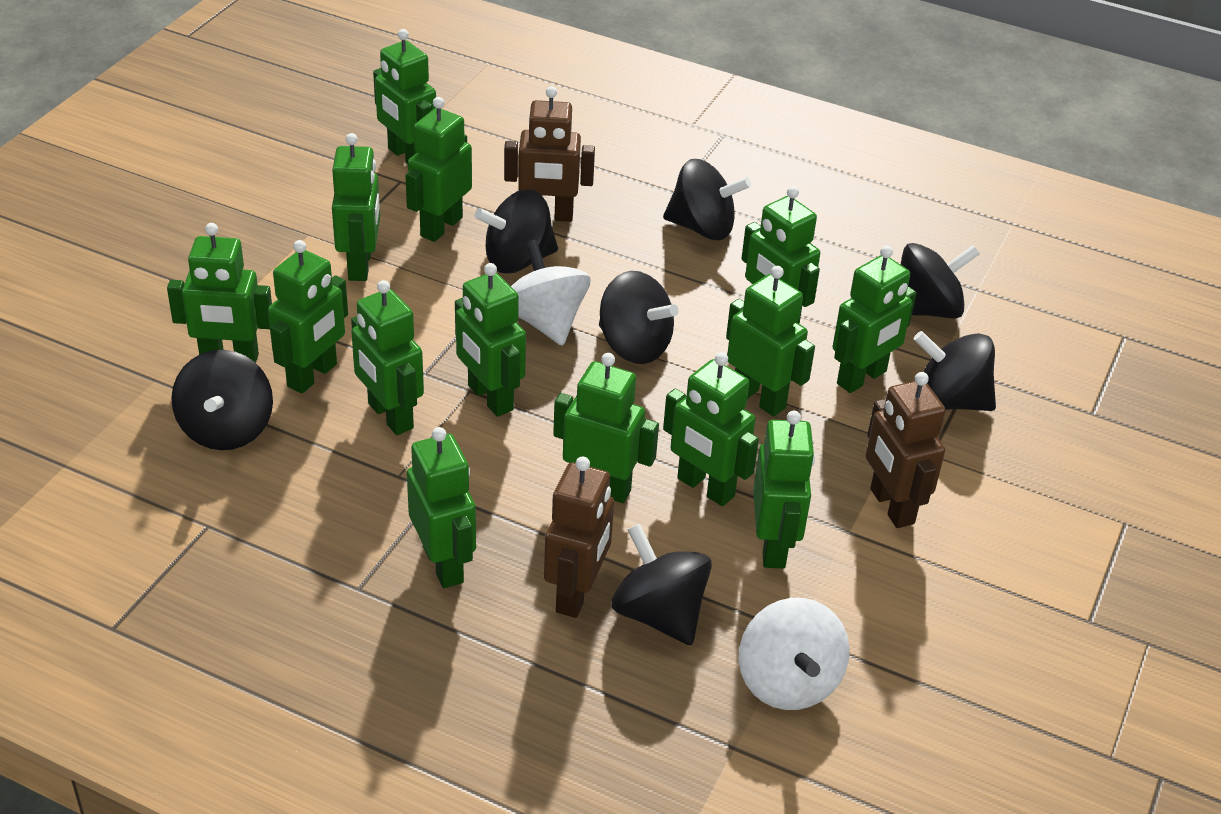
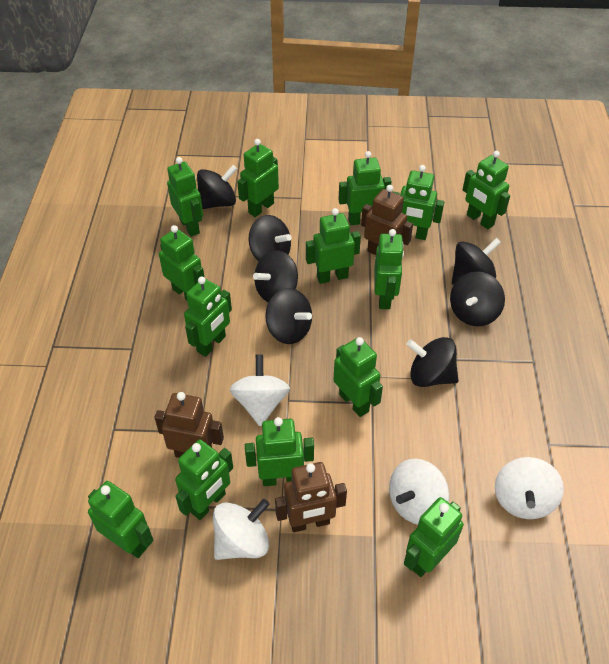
white spinning top: [511,240,591,346] [739,598,850,710] = 2 -> [213,499,270,560] [230,354,290,427] [389,459,449,525] [495,457,564,519] = 4

